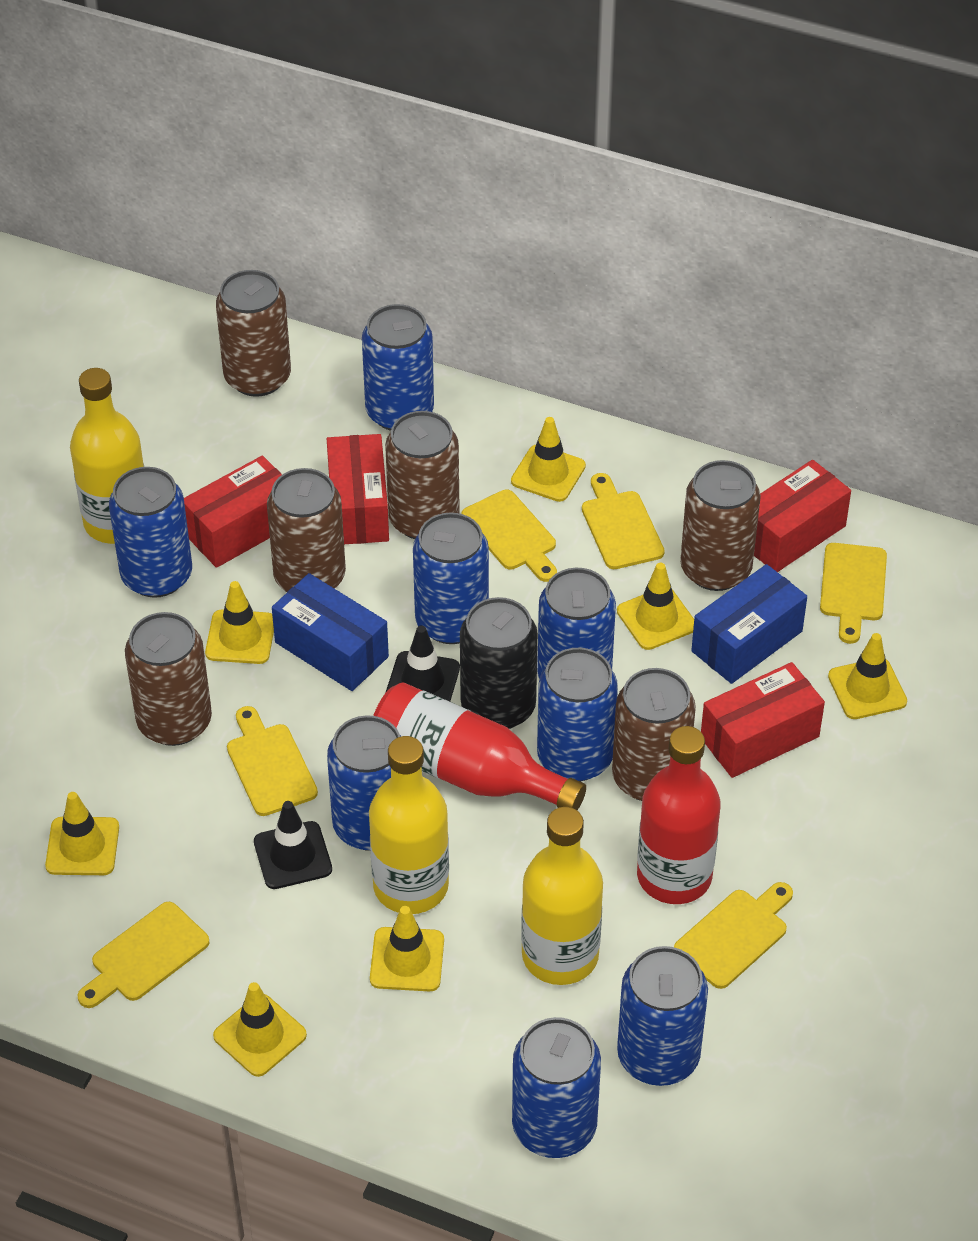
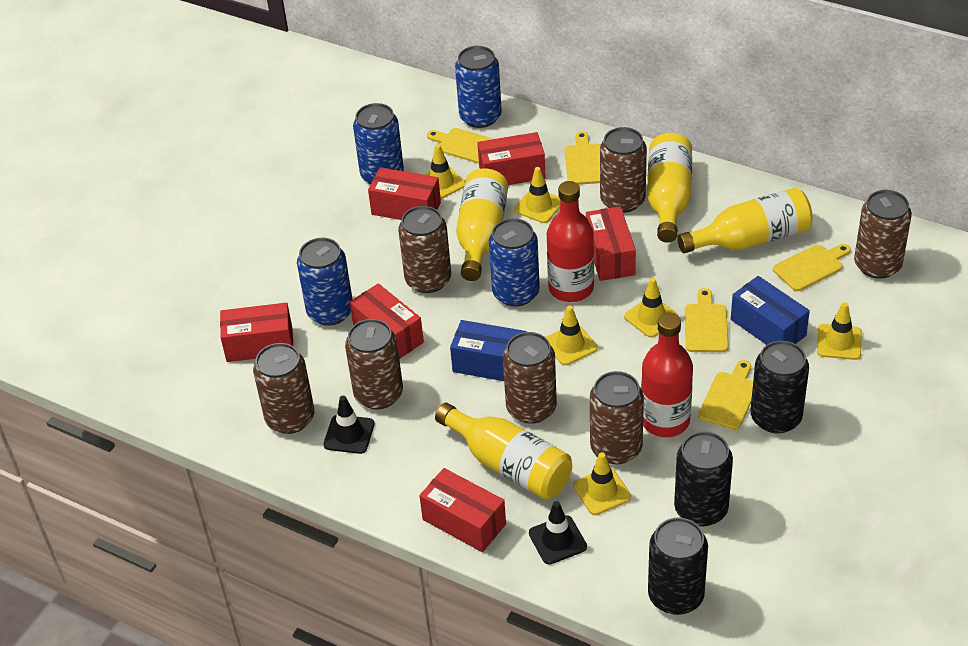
black can: [460,597,538,729] = 1 -> [648,518,708,615] [674,431,733,527] [751,341,809,434] = 3
blue can: [109,467,192,598] [327,715,401,851] [362,304,434,431] [413,513,489,644] [512,1017,601,1158] [537,568,616,679] [537,648,618,781] [617,946,708,1086] = 8 -> [297,238,353,326] [353,103,404,185] [455,46,502,128] [489,218,540,307] = 4
brown can: [125,612,212,746] [216,270,291,397] [267,468,346,592] [385,411,460,539] [612,668,696,801] [680,460,761,591] = 6 -> [253,343,314,434] [345,319,403,409] [398,206,451,293] [503,332,557,424] [590,371,644,464] [600,127,647,213] [854,190,912,279] = 7
red box: [184,455,282,568] [327,434,389,544] [701,662,825,778] [754,460,851,572] = 4 -> [220,303,293,362] [349,283,424,359] [368,167,441,220] [419,468,506,552] [477,132,546,185] [586,206,636,281] = 6
yellow bottle: [70,368,144,544] [369,736,449,914] [521,807,603,985] = 3 -> [435,403,572,500] [456,168,508,281] [647,133,692,243] [677,188,813,253] = 4
yellow cutting board: [78,902,210,1008] [227,706,318,816] [462,490,557,582] [582,473,665,569] [674,882,793,989] [820,543,887,644] = 6 -> [427,128,493,164] [565,131,601,185] [685,288,729,352] [698,360,753,430] [773,244,851,291] = 5
yellow traffic cone: [45,792,119,875] [205,581,274,664] [213,982,307,1077] [370,906,444,992] [511,417,586,502] [617,563,694,650] [828,633,907,719] = 7 -> [425,144,465,199] [514,167,560,223] [546,305,598,365] [573,452,631,515] [624,278,679,338] [817,302,862,360] = 6

